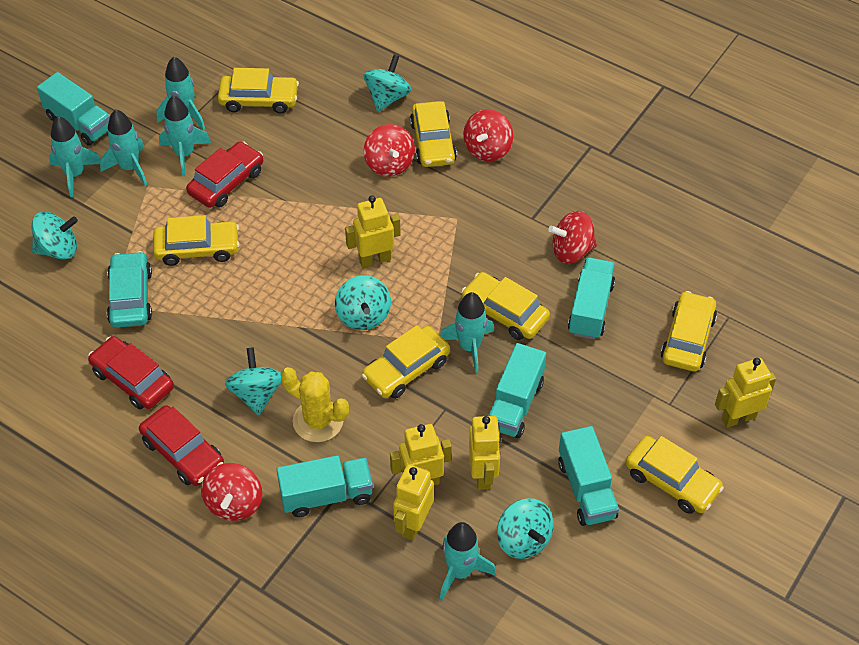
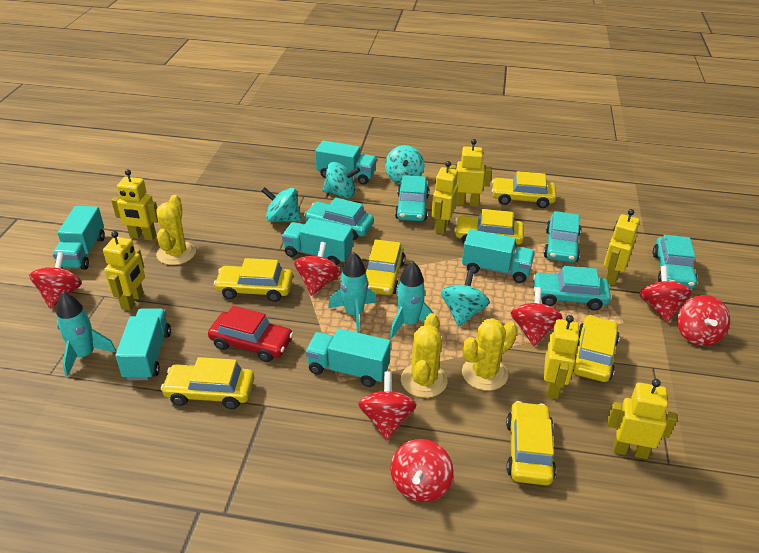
red car: [88,336,174,409] [139,406,224,486] [186,142,263,208] = 3 -> [208,306,293,362] = 1
red spinning top: [201,463,262,521] [364,124,415,177] [463,109,513,161] [548,211,597,264] = 4 -> [29,252,82,309] [294,242,341,296] [358,372,417,441] [390,439,454,502] [511,287,563,346] [639,266,692,322] [677,295,730,346] = 7
turquoise car: [107,251,152,328] = 1 -> [304,197,374,240] [395,175,429,221] [533,266,611,310] [544,211,581,263] [653,235,698,289] = 5
turquoise rocket: [49,116,100,197] [100,110,147,186] [157,57,205,131] [159,96,211,176] [440,292,494,374] [440,522,496,600] = 6 -> [56,291,116,377] [328,252,376,333] [390,261,433,339] = 3
turquoise spinning top: [32,212,78,260] [225,347,282,416] [335,275,391,330] [364,55,412,112] [497,498,553,559] = 5 -> [262,187,301,222] [322,162,360,198] [385,145,424,184] [441,270,490,326] = 4
turquoise truck: [37,72,110,146] [276,455,373,517] [488,343,546,438] [558,426,619,526] [568,257,615,339] = 5 -> [53,206,105,270] [115,308,171,380] [282,218,353,266] [306,328,391,387] [315,140,377,184] [462,229,535,283] = 6
yellow cactus: [281,367,349,442] = 1 -> [156,195,196,265] [401,313,447,398] [462,318,517,391] = 3
yellow robot: [345,195,401,268] [390,424,452,485] [393,464,434,540] [469,416,501,490] [715,358,776,428] = 5 -> [103,231,145,311] [111,170,158,241] [431,161,458,234] [450,139,492,206] [544,315,580,399] [604,209,640,286] [607,379,677,459] = 7

